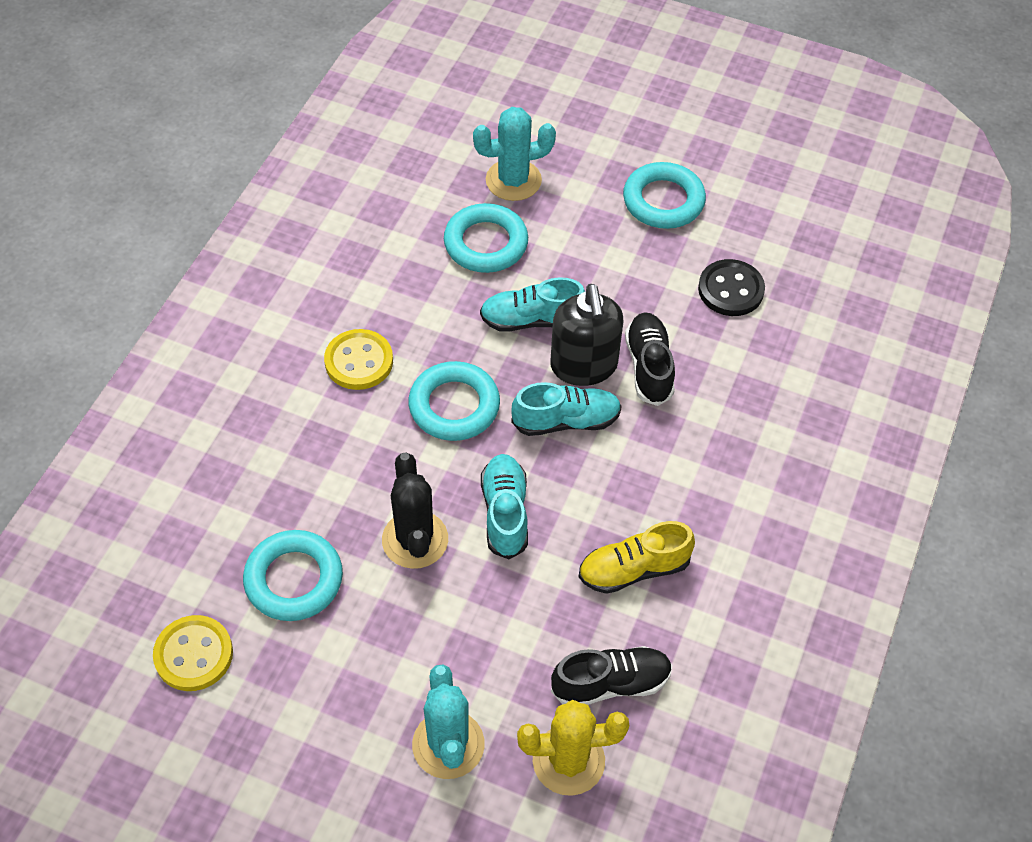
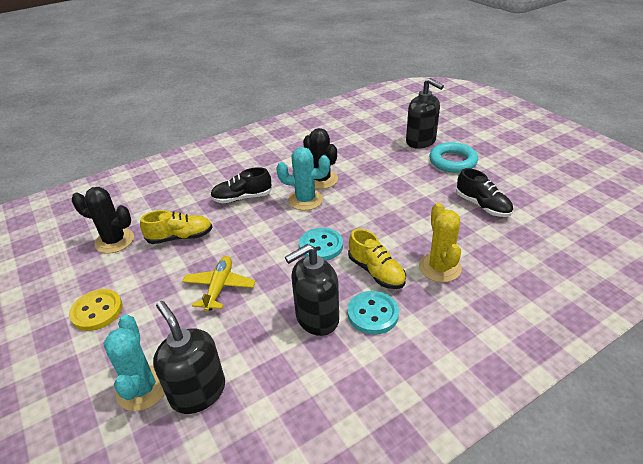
black button: [698,259,765,316] = 1 -> none = 0
black cactus: [382,453,448,569] = 1 -> [72,187,134,254] [303,128,338,189] = 2
black soap dispenser: [550,284,623,386] = 1 -> [153,301,225,414] [285,244,339,336] [406,78,444,149] = 3
turquoise button: none = 0 -> [299,228,343,261] [348,291,399,335] = 2
turquoise ring: [243,530,343,621] [408,361,500,441] [444,203,528,273] [623,162,706,229] = 4 -> [429,142,478,173] = 1
turquoise shoe: [480,277,585,331] [481,454,528,559] [511,382,622,436] = 3 -> none = 0
yellow button: [153,615,233,691] [324,329,393,390] = 2 -> [69,289,123,331] = 1
yellow plane: none = 0 -> [182,256,255,312] = 1
yellow shoe: [579,521,695,594] = 1 -> [140,210,213,244] [348,229,406,289] = 2

